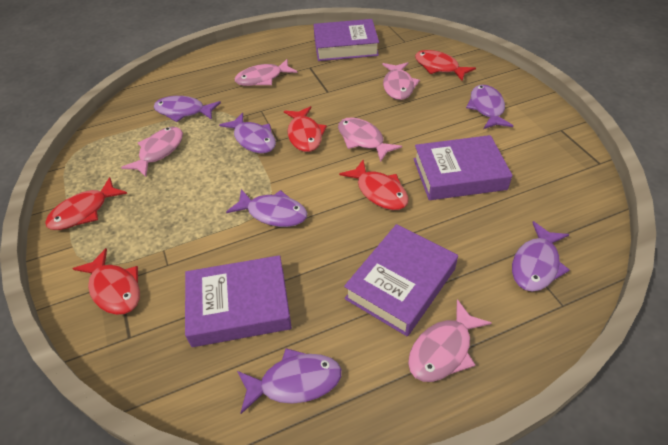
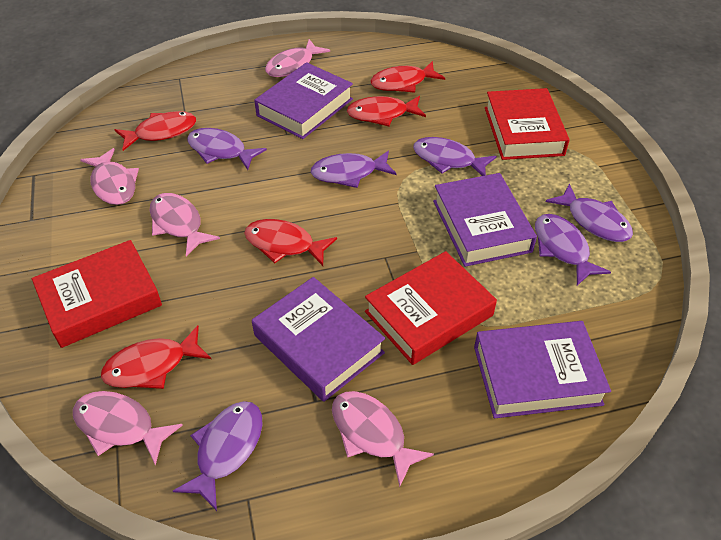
red book: none = 0 -> [32,240,162,348] [365,251,497,365] [485,88,569,160] = 3

